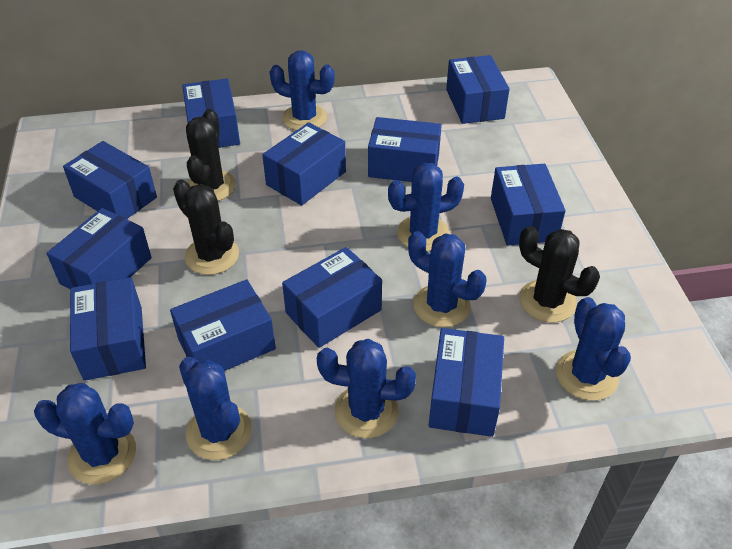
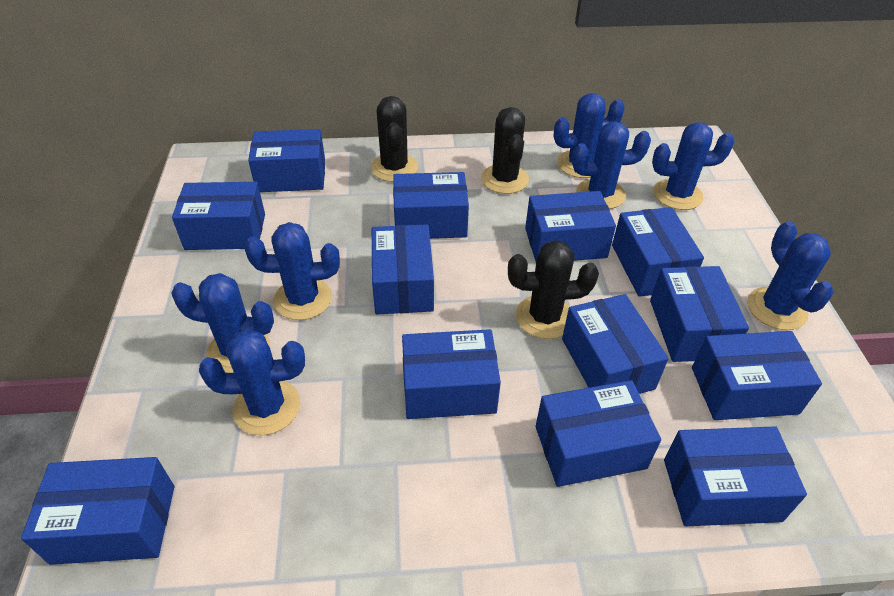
blue box: [47,208,152,289] [63,141,157,219] [70,277,146,381] [170,279,276,371] [182,79,240,148] [262,122,346,205] [282,247,382,348] [368,117,442,182] [428,328,504,437] [446,55,510,124] [491,164,566,246] = 11 -> [21,457,174,565] [172,182,265,250] [248,129,325,192] [372,224,434,314] [393,172,469,239] [402,329,501,419] [525,191,616,261] [536,380,661,487] [562,294,669,394] [612,207,704,297] [650,266,749,362] [664,426,807,526] [692,331,822,420] = 13

